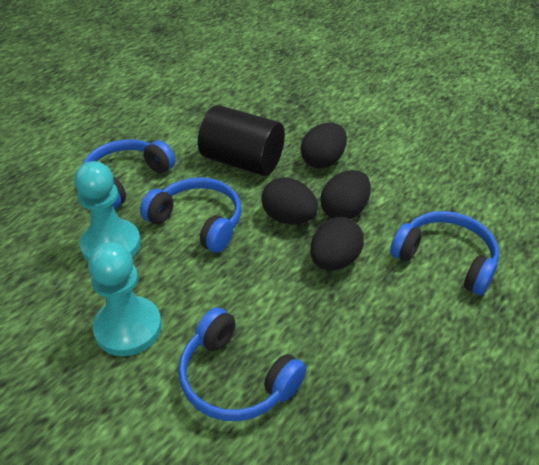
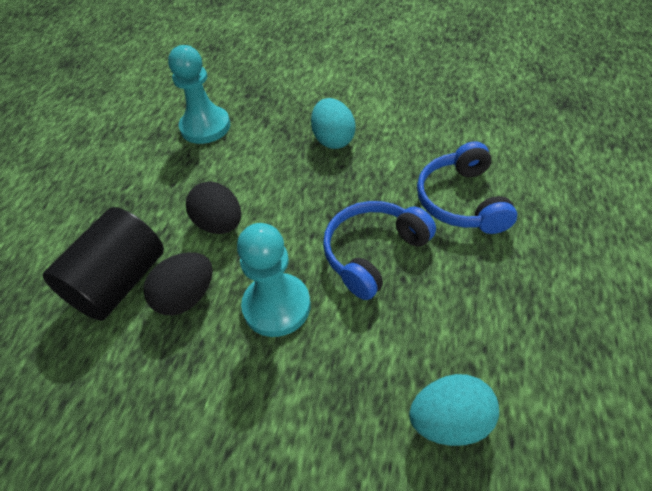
black egg: [261,177,318,224] [301,123,347,169] [310,217,364,271] [320,170,371,219] = 4 -> [143,252,213,316] [186,181,241,234] = 2
blue headphones: [83,139,175,209] [140,177,241,253] [178,307,306,421] [390,211,499,295] = 4 -> [323,201,436,300] [417,142,517,234] = 2
turquoise egg: none = 0 -> [311,98,356,149] [409,374,499,446] = 2

